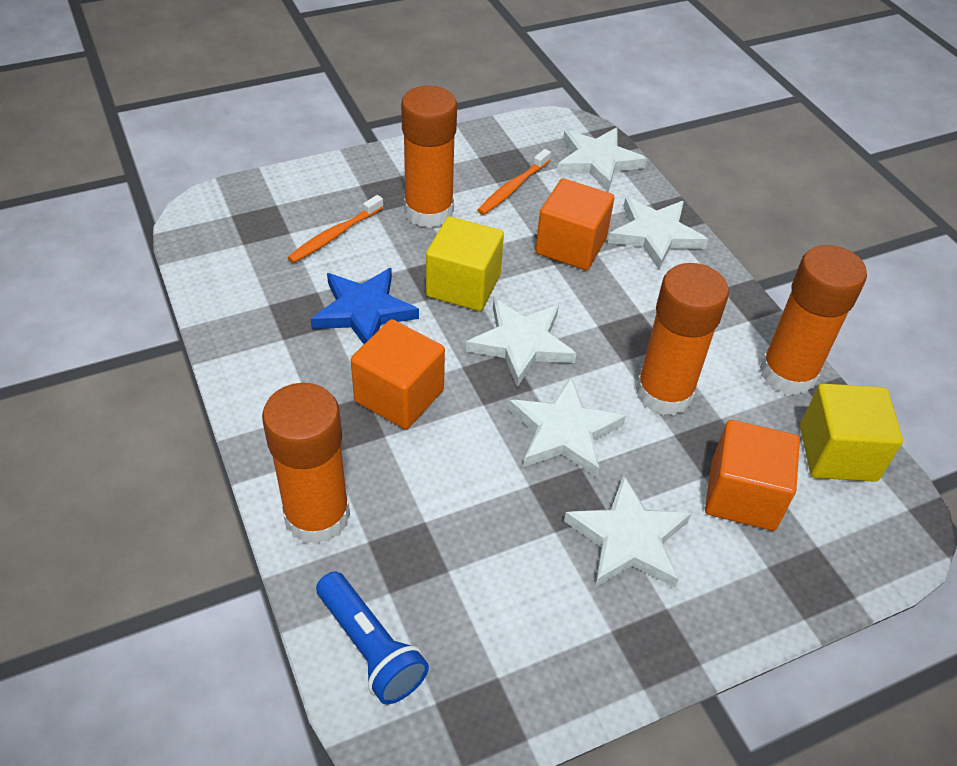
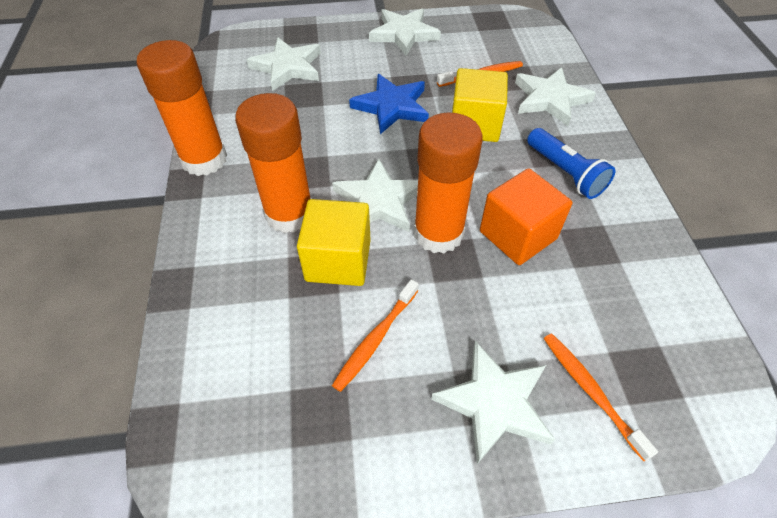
orange cube: [351,319,445,430] [535,178,614,270] [705,420,800,531] = 3 -> [480,168,572,265] = 1
orange glue stick: [262,383,350,545] [401,86,457,228] [636,263,729,415] [760,245,867,396] = 4 -> [137,40,227,176] [235,93,312,233] [414,112,483,254] = 3
orange toothbrush: [287,195,384,263] [477,149,551,215] = 2 -> [332,279,419,392] [437,61,523,87] [544,333,658,461] = 3

